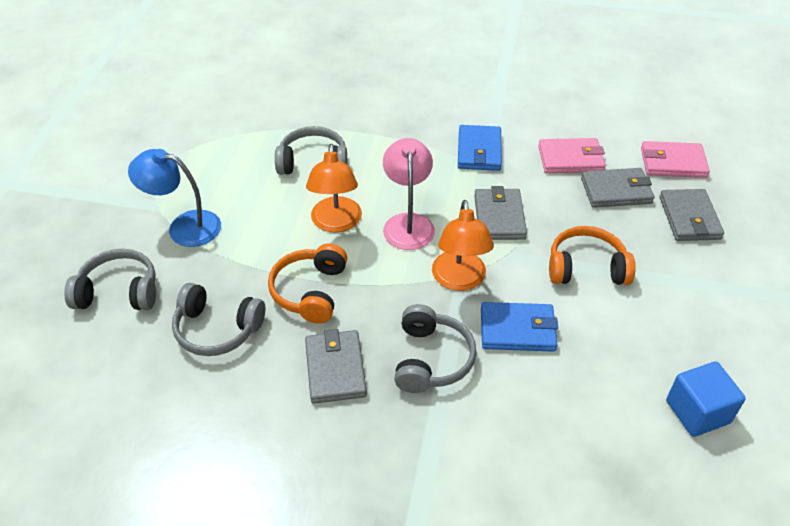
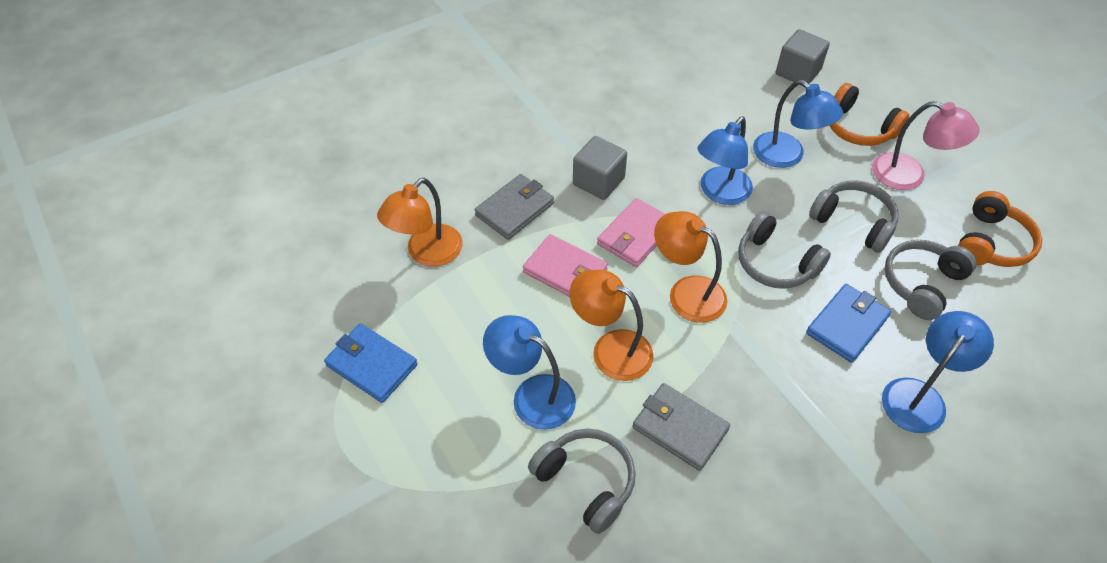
blue cube: [666,361,746,437] = 1 -> none = 0
blue lamp: [128,149,221,247] = 1 -> [483,315,576,430] [697,117,753,205] [753,80,843,168] [882,311,994,433] = 4
grey cube: none = 0 -> [573,136,627,200] [776,29,830,86] = 2
grey wallet: [305,329,367,404] [474,186,527,240] [581,168,654,208] [659,189,724,241] = 4 -> [475,174,554,240] [633,383,730,471] = 2
orange lamp: [306,144,362,233] [432,200,494,291] = 2 -> [377,178,463,267] [570,270,654,381] [654,211,727,323] = 3

